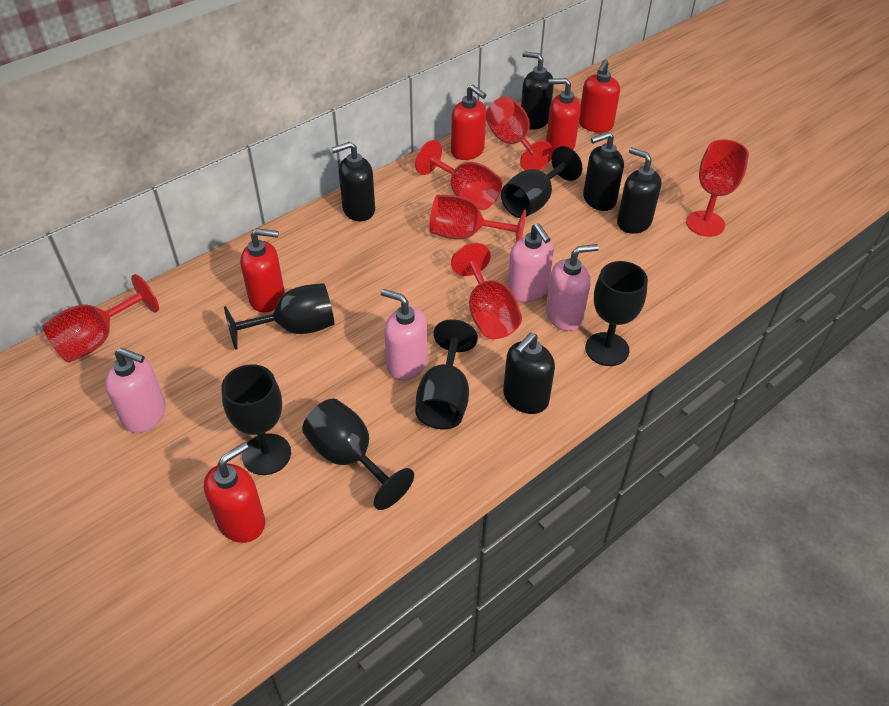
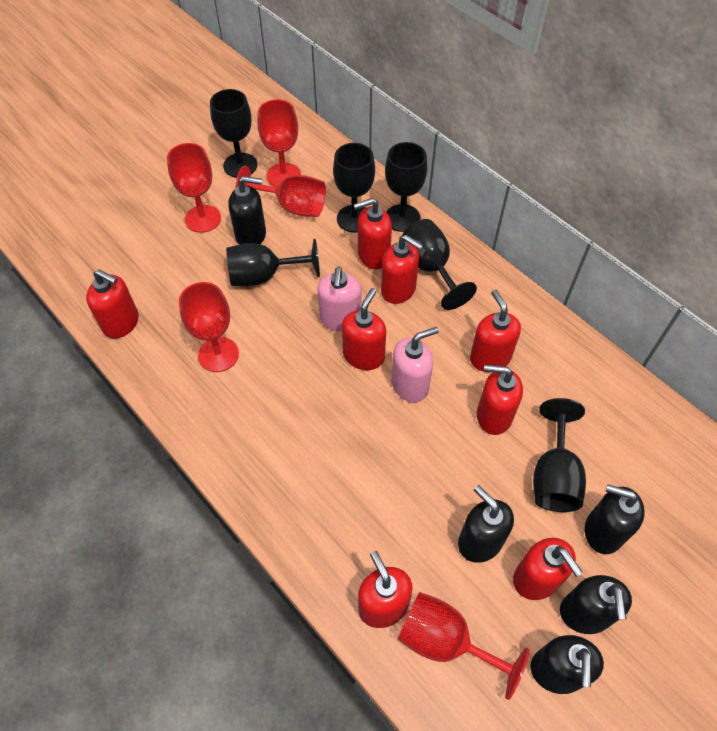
pink soap dispenser: [105,348,166,433] [381,289,427,380] [507,223,554,302] [546,244,599,331] = 4 -> [317,266,362,331] [391,327,439,403] = 2
red goblet: [42,274,159,363] [415,140,502,210] [429,195,526,242] [451,243,522,339] [486,97,553,171] [686,139,749,237] = 6 -> [167,143,221,233] [179,282,239,372] [235,166,326,217] [257,99,301,187] [398,592,530,700] = 5
red soap dispenser: [204,442,265,543] [240,228,285,313] [451,85,486,160] [546,78,581,151] [579,59,620,133] = 5 -> [86,269,139,339] [342,288,386,370] [353,198,392,269] [358,551,413,628] [381,235,424,304] [470,290,521,372] [477,365,523,435] [513,538,583,600] = 8

